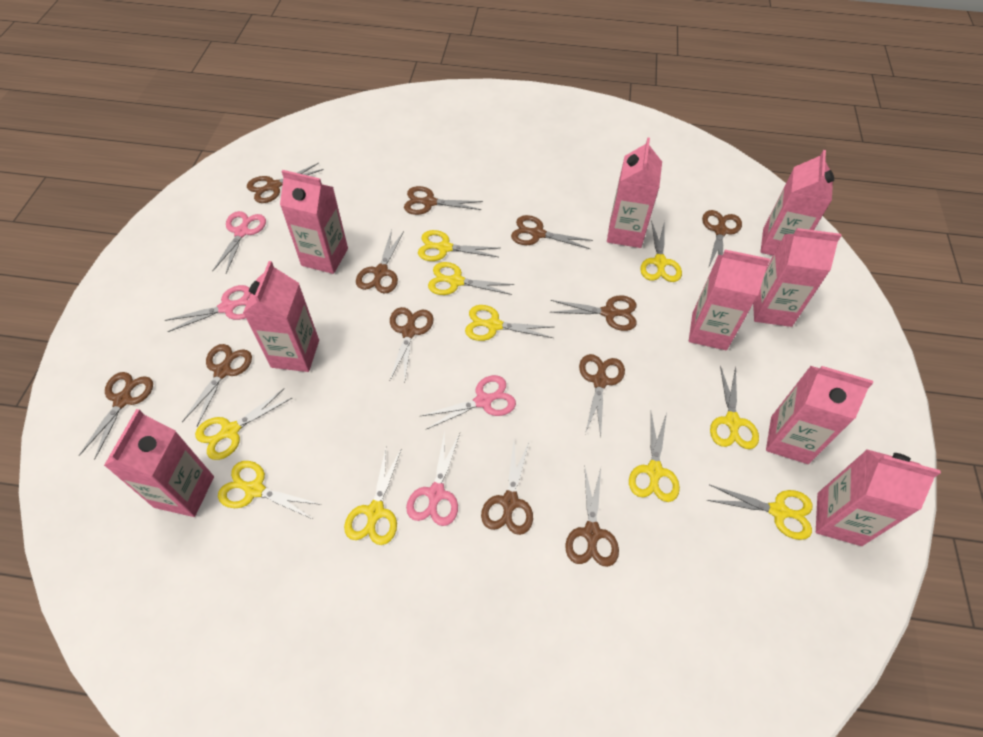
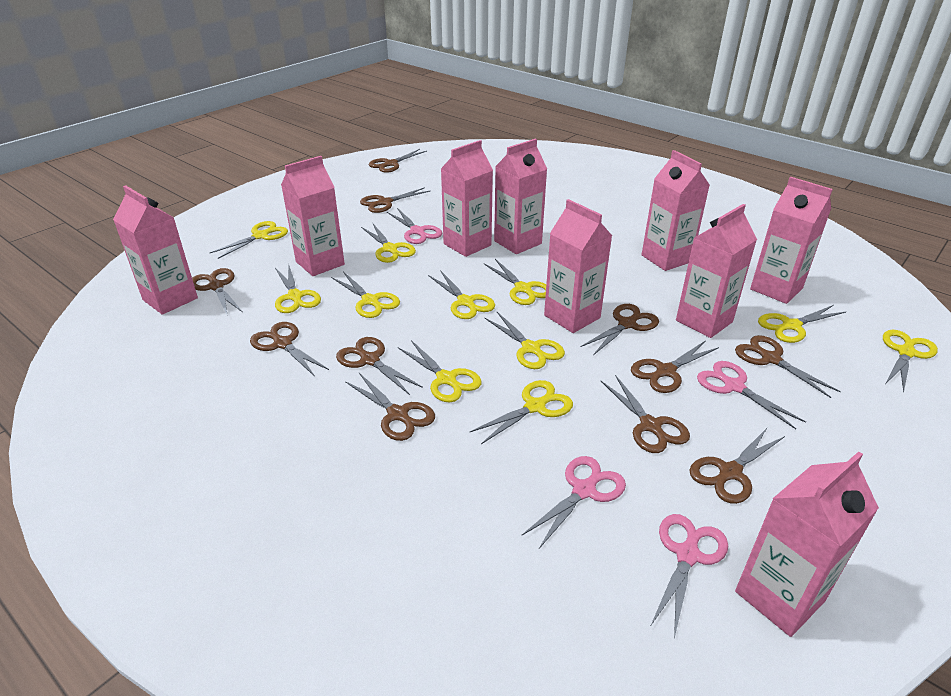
brown scissors: [79,372,153,460] [182,344,252,426] [247,163,324,203] [356,229,404,294] [390,307,433,382] [404,186,483,215] [481,440,533,535] [511,215,593,249] [551,295,637,331] [565,468,619,567] [579,354,625,436] [702,210,742,266] = 12 -> [192,268,242,316] [250,322,329,376] [336,337,423,395] [345,373,435,441] [360,187,431,213] [369,149,427,173] [581,304,659,355] [601,375,690,453] [631,340,719,393] [690,428,785,504] [735,335,841,398] = 11
yellow scissors: [195,388,292,460] [218,461,322,520] [344,448,402,545] [418,230,499,261] [428,262,514,295] [465,305,553,341] [629,412,680,502] [640,220,682,282] [707,485,813,540] [710,365,759,449] = 10 -> [210,221,288,259] [275,265,321,313] [331,272,400,318] [361,224,416,263] [398,340,481,402] [428,270,495,319] [470,380,573,444] [484,259,546,305] [485,312,565,369] [758,305,846,343] [883,329,938,392] = 11

